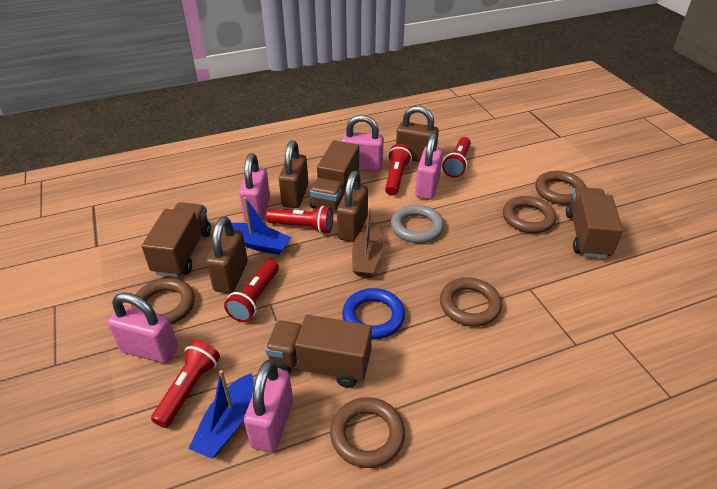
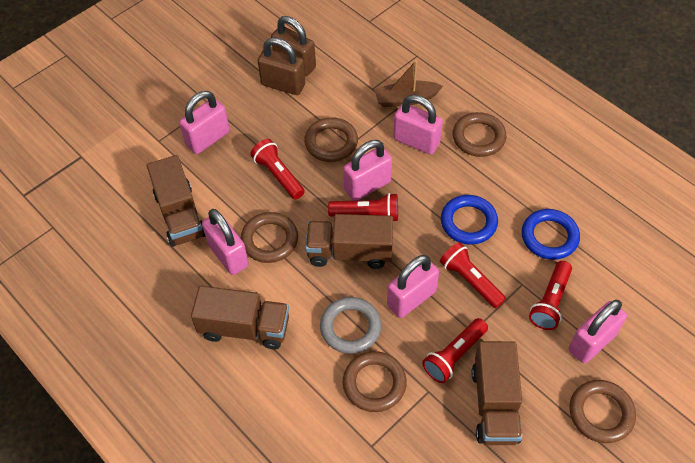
blue boat: [188,370,254,459] [232,197,292,255] = 2 -> none = 0
blue ring: [342,288,405,339] = 1 -> [441,195,498,245] [521,209,580,260] = 2
brown padlock: [206,217,248,293] [279,140,308,208] [337,171,368,242] [396,106,439,162] = 4 -> [258,38,305,95] [271,16,316,77] = 2
pink padlock: [108,293,178,363] [239,153,270,222] [244,360,293,452] [341,115,384,172] [415,133,443,200] = 5 -> [179,91,230,154] [202,209,249,275] [343,140,392,201] [387,255,439,318] [393,95,443,154] [569,300,627,364] = 6

